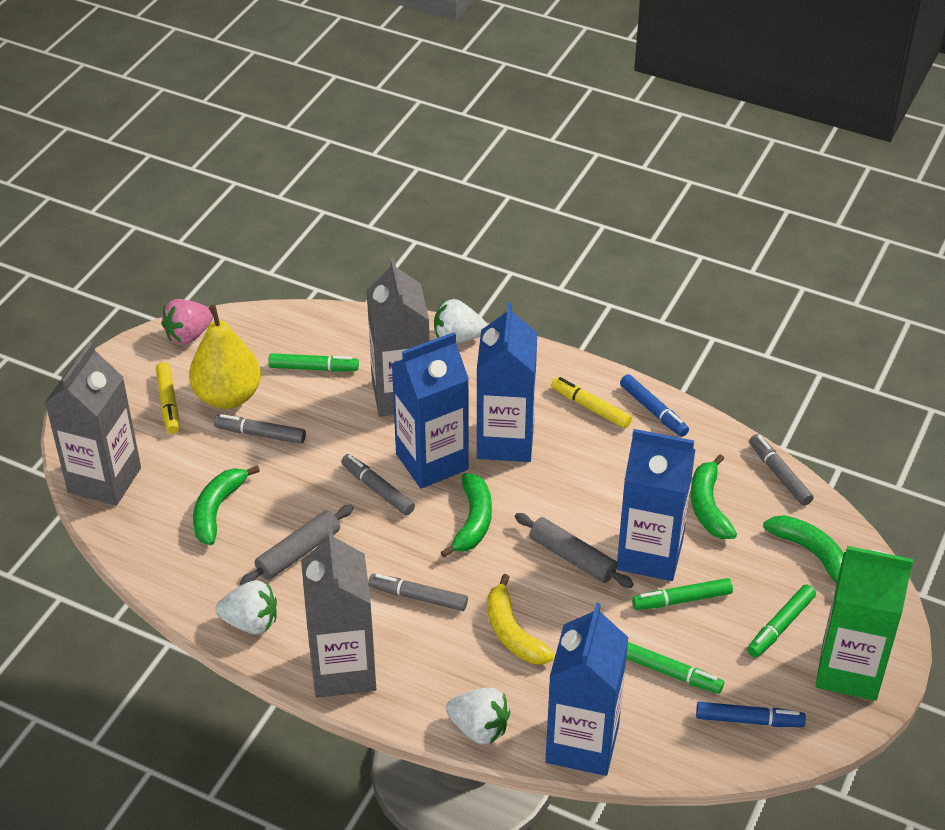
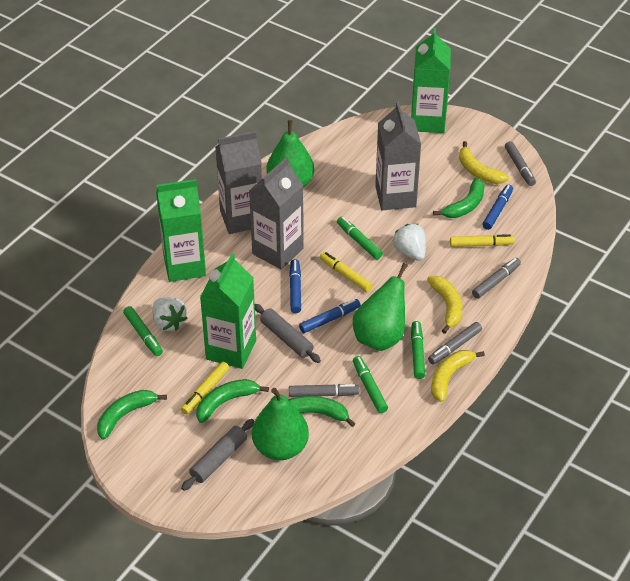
blue carton: [392,332,469,489] [477,303,537,462] [545,602,629,776] [617,429,696,581] = 4 -> none = 0
blue marker: [620,374,689,437] [696,702,806,727] = 2 -> [289,259,301,313] [299,299,361,333] [482,185,513,230] = 3
green carton: [816,546,913,701] = 1 -> [156,179,206,282] [200,253,256,369] [411,28,451,133] = 3
green pear: none = 0 -> [252,388,309,460] [266,120,314,188] [353,263,408,351] = 3
pink strawberry: [161,299,213,345] = 1 -> none = 0
white strawberry: [215,580,277,634] [434,299,487,344] [446,687,510,744] = 3 -> [153,297,187,331] [393,224,426,261] = 2
yellow banana: [488,574,556,665] = 1 -> [427,276,462,334] [431,350,485,402] [459,141,509,184] = 3
yellow marker: [156,362,179,434] [551,377,632,429] = 2 -> [181,361,230,415] [320,252,373,292] [450,234,514,247] = 3
yellow pear: [189,305,261,409] = 1 -> none = 0

